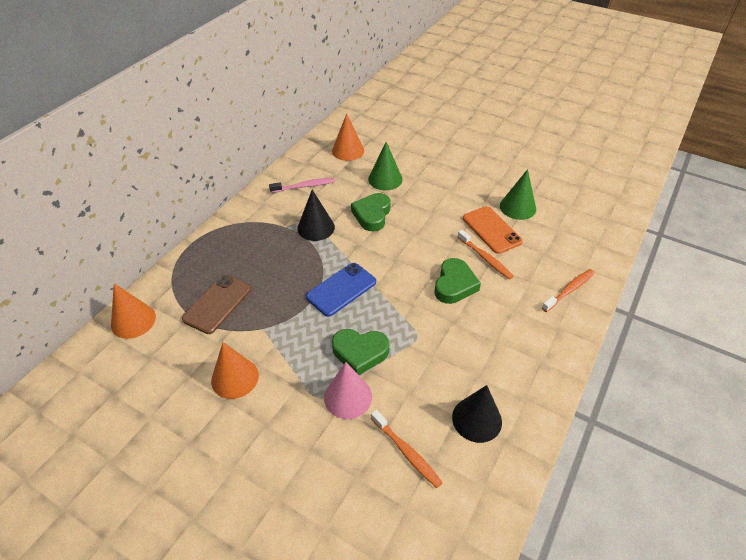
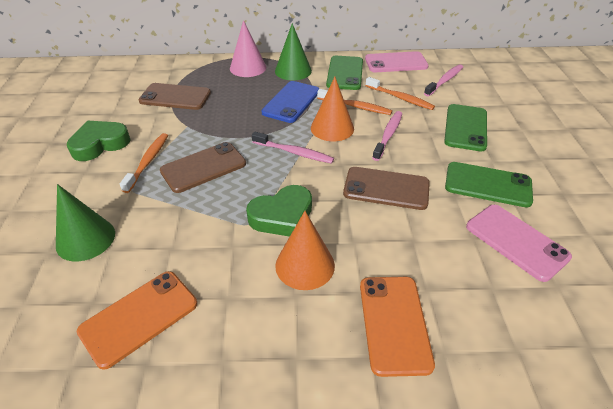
black cone: [297,190,335,241] [452,385,502,443] = 2 -> none = 0
brown phone: [182,275,251,334] = 1 -> [138,83,211,110] [160,142,246,193] [343,167,430,210] = 3
green heart: [332,329,389,375] [351,193,391,231] [435,258,481,304] = 3 -> [67,121,131,161] [246,185,312,237] = 2
green phone: none = 0 -> [326,56,363,90] [444,104,487,151] [445,162,533,207] = 3
orange cone: [111,283,156,339] [211,342,259,399] [332,113,364,161] = 3 -> [275,211,335,290] [311,77,354,141] = 2
orange phone: [463,206,523,254] = 1 -> [77,271,197,370] [360,277,435,377] = 2
pink phone: none = 0 -> [365,51,429,72] [466,205,572,282] = 2
pink toothbrush: [269,178,335,193] = 1 -> [252,132,334,164] [372,111,402,161] [424,64,463,97] = 3

